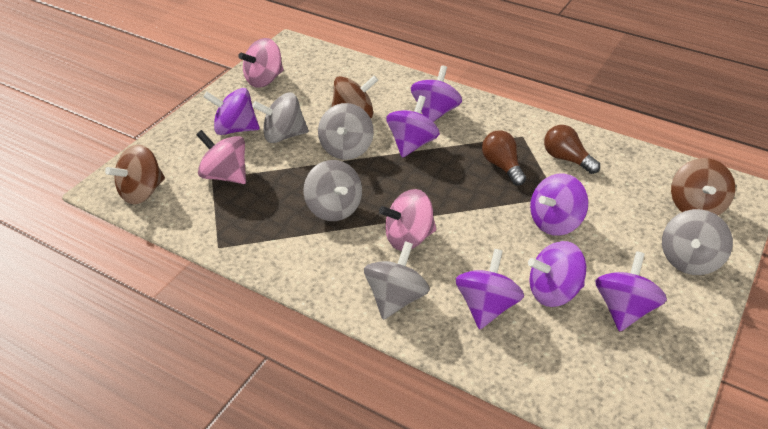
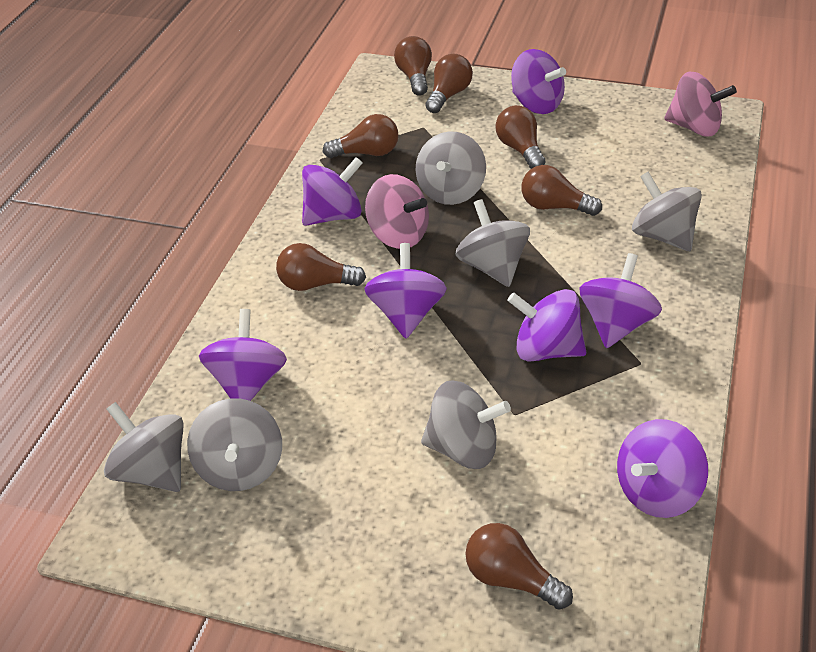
brown light bulb: [482,130,526,186] [544,125,600,174] = 2 -> [276,243,366,291] [323,114,399,158] [394,36,432,96] [425,54,473,113] [465,523,573,610] [496,105,546,169] [521,165,602,216] = 7
brown spinning top: [105,145,165,204] [332,76,378,118] [671,158,735,215] = 3 -> none = 0
grey spinning top: [252,93,309,143] [304,160,362,221] [318,103,374,160] [364,241,430,320] [662,209,733,275] = 5 -> [104,402,184,492] [187,398,282,491] [416,132,486,205] [421,380,511,469] [455,199,530,287] [632,172,702,251] = 6
pink spinning top: [196,130,246,184] [238,38,283,88] [379,189,436,251] = 3 -> [365,174,429,249] [664,72,737,136] = 2

